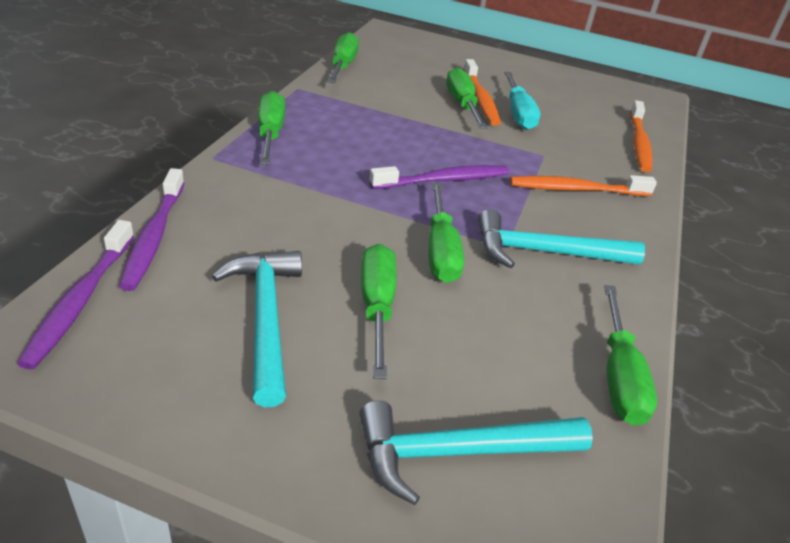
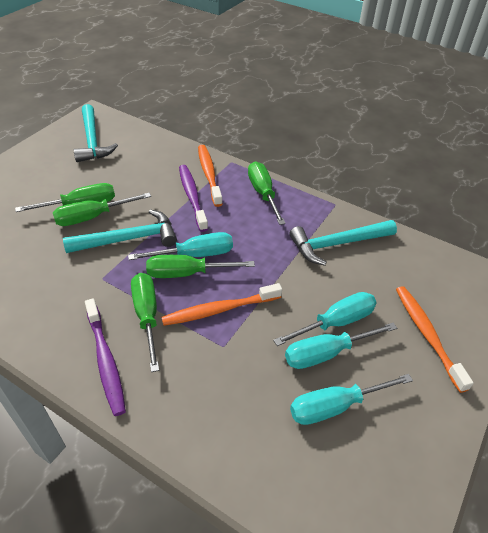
green screwdriver: [258,91,285,165] [327,32,359,83] [361,244,396,379] [428,182,464,283] [446,67,488,129] [604,285,657,426] = 6 -> [15,183,115,212] [53,193,151,226] [131,273,159,372] [146,255,255,278] [248,161,286,225] = 5
purple toothbrush: [17,220,134,370] [119,168,185,291] [370,165,509,189] = 3 -> [85,298,126,416] [179,165,208,232] = 2
turquoise screwdriver: [504,72,540,130] = 1 -> [128,232,233,260] [273,292,377,346] [285,322,397,369] [290,374,413,425] = 4

